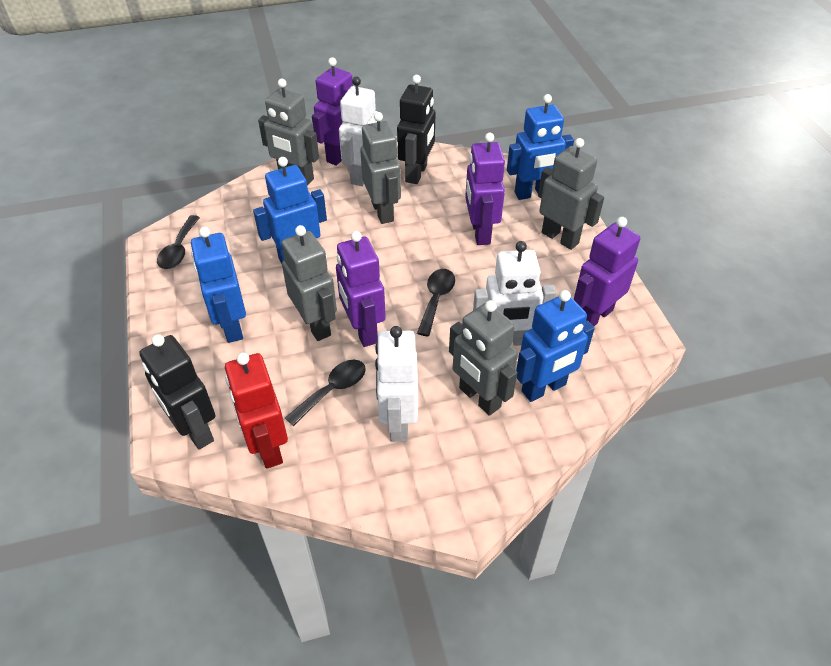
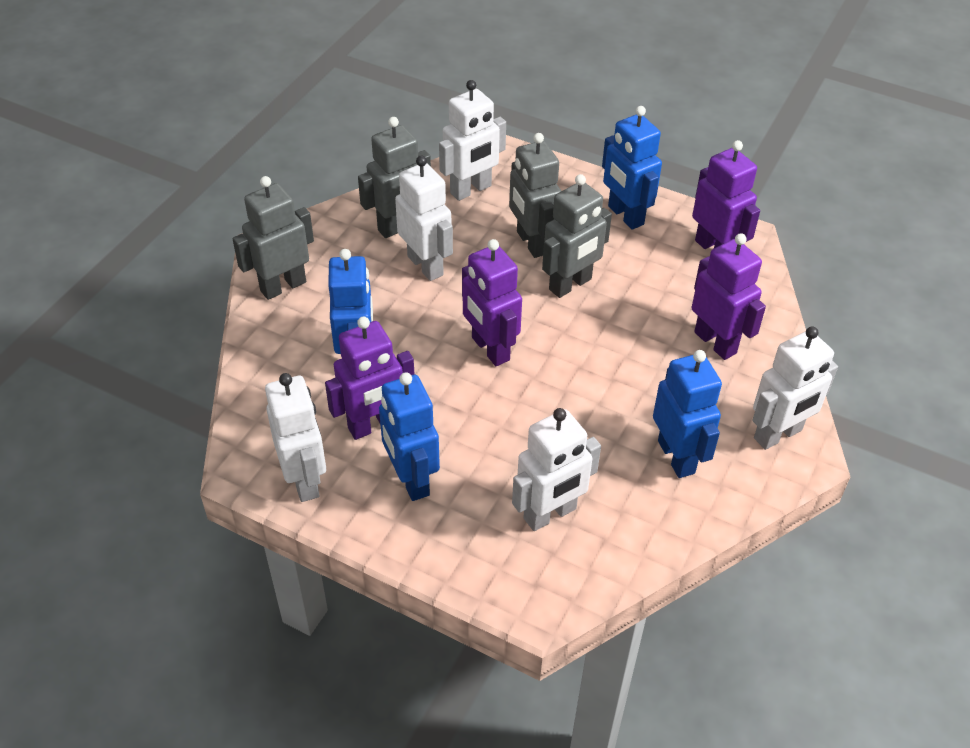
black robot: [139,334,215,450] [397,75,436,184] = 2 -> none = 0
black spoon: [157,215,200,269] [285,360,366,426] [417,269,455,336] = 3 -> none = 0
grey robot: [258,78,319,185] [282,225,337,341] [360,112,401,224] [449,300,518,416] [538,138,604,250] = 5 -> [233,176,314,300] [358,117,431,238] [509,133,561,258] [542,174,612,298] = 4
red robot: [225,352,288,469] = 1 -> none = 0
white robot: [339,76,377,186] [375,326,418,442] [473,241,556,346] = 3 -> [265,373,326,502] [395,156,453,281] [439,80,506,201] [512,408,601,531] [752,326,838,450] = 5

